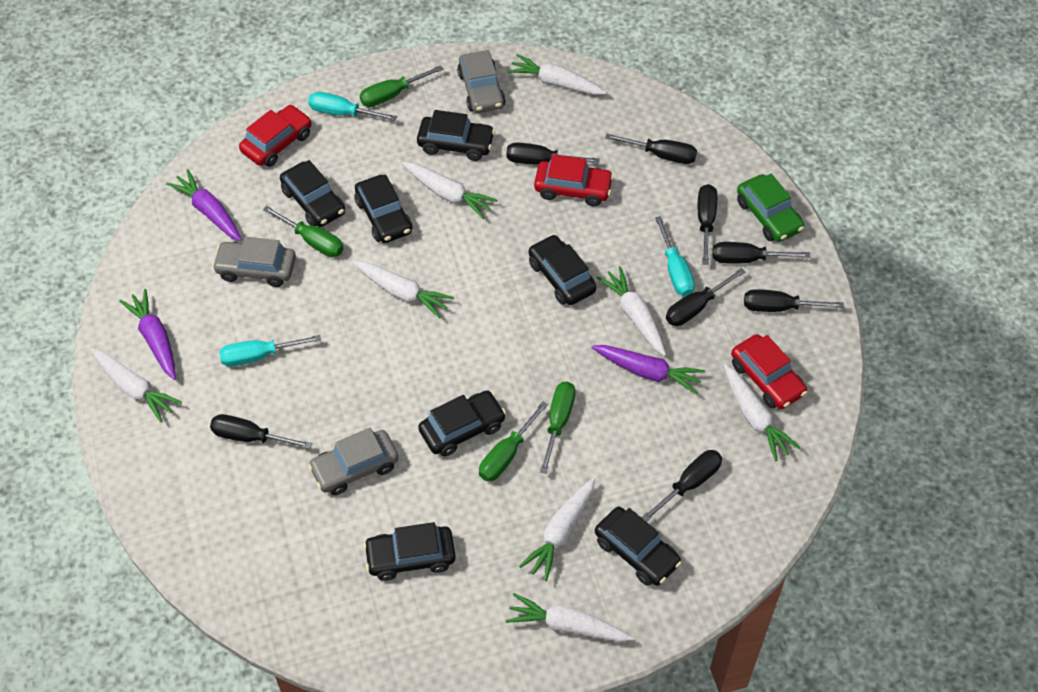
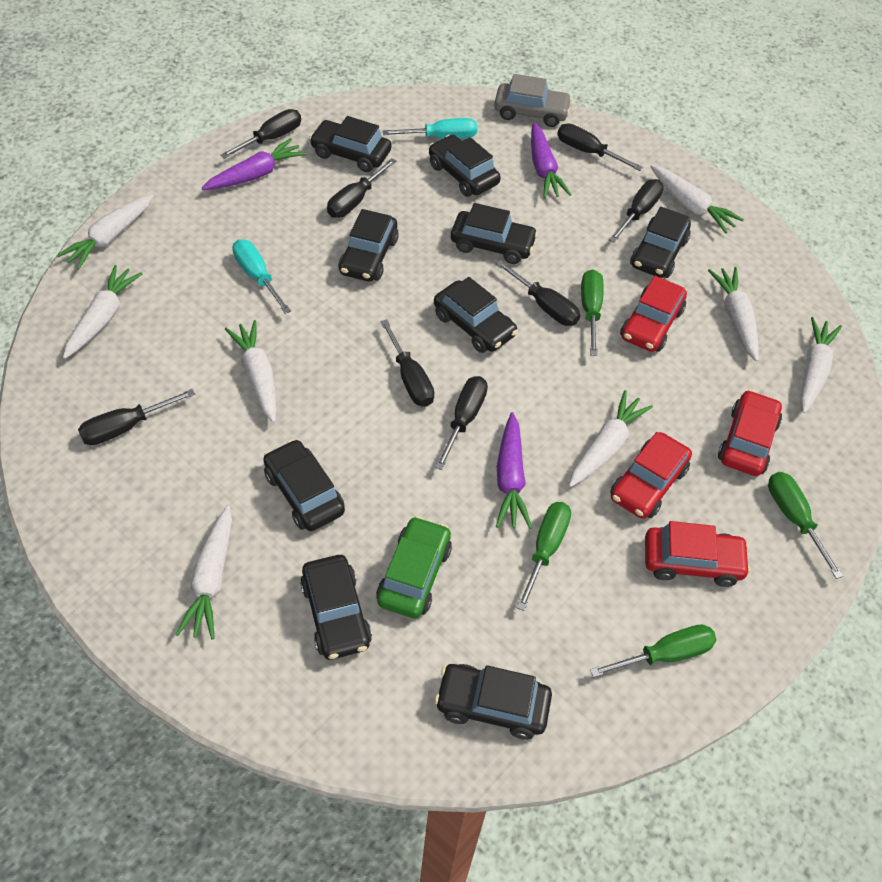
black car: [280,160,345,227] [355,174,412,243] [363,522,456,581] [417,110,495,161] [418,391,506,457] [529,234,596,305] [595,506,682,586] = 7 -> [263,439,345,531] [300,555,372,660] [309,116,391,172] [338,209,399,281] [429,135,501,197] [434,277,518,353] [435,664,552,739] [451,203,538,264] [630,207,691,278] = 9
grey car: [212,237,296,287] [308,428,399,495] [457,50,506,113] = 3 -> [494,74,572,127] = 1
red car: [239,105,312,167] [534,154,614,206] [731,334,807,409] = 3 -> [610,432,692,519] [620,276,687,352] [645,521,751,587] [718,390,782,476] = 4
turquoise screwdriver: [219,335,321,367] [308,92,397,121] [655,216,695,297] = 3 -> [232,239,291,314] [383,118,477,139] = 2

